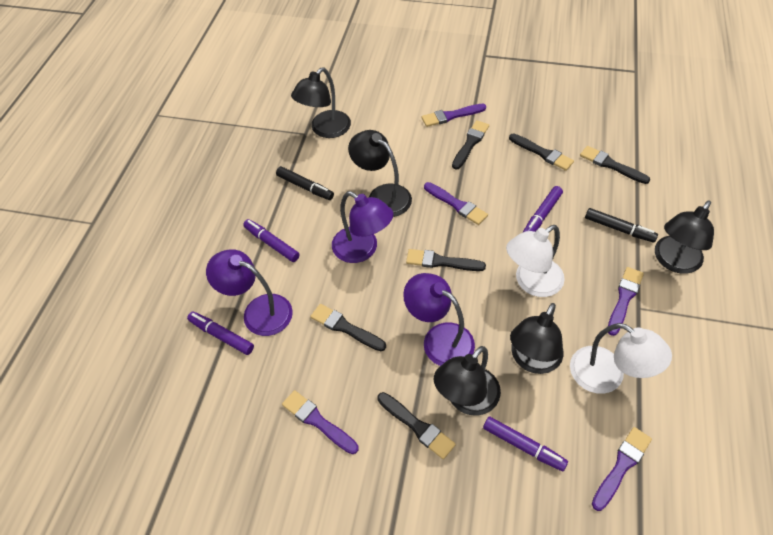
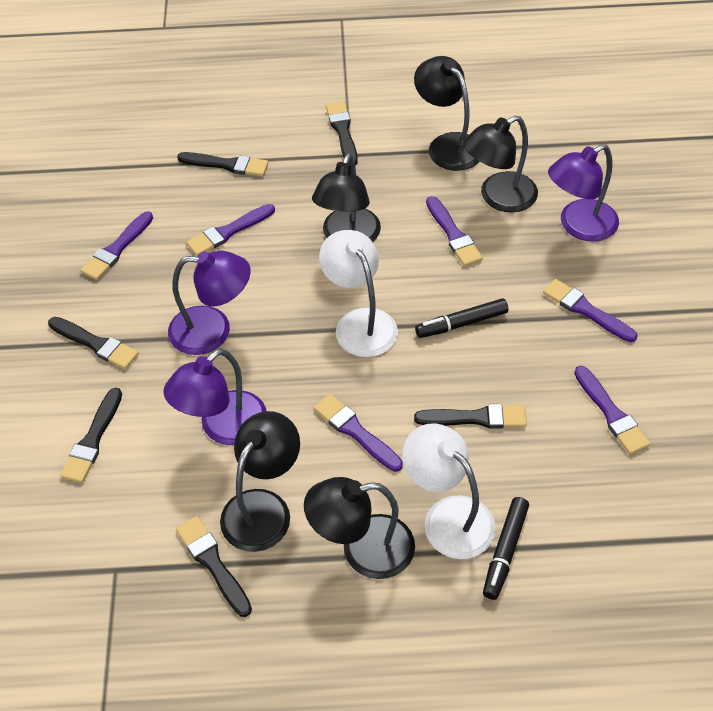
purple brush: [282,390,359,454] [422,104,486,127] [424,182,488,225] [592,427,652,511] [608,267,644,336] = 5 -> [81,211,153,280] [186,204,275,256] [314,394,403,472] [426,196,483,266] [543,279,638,342] [574,366,650,455] = 6
purple marker: [187,312,254,355] [243,219,300,262] [483,417,568,471] [523,186,563,232] = 4 -> none = 0

